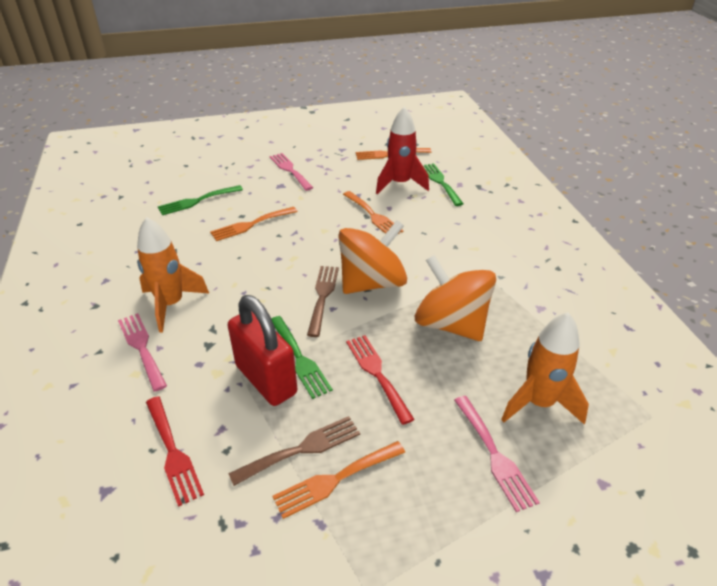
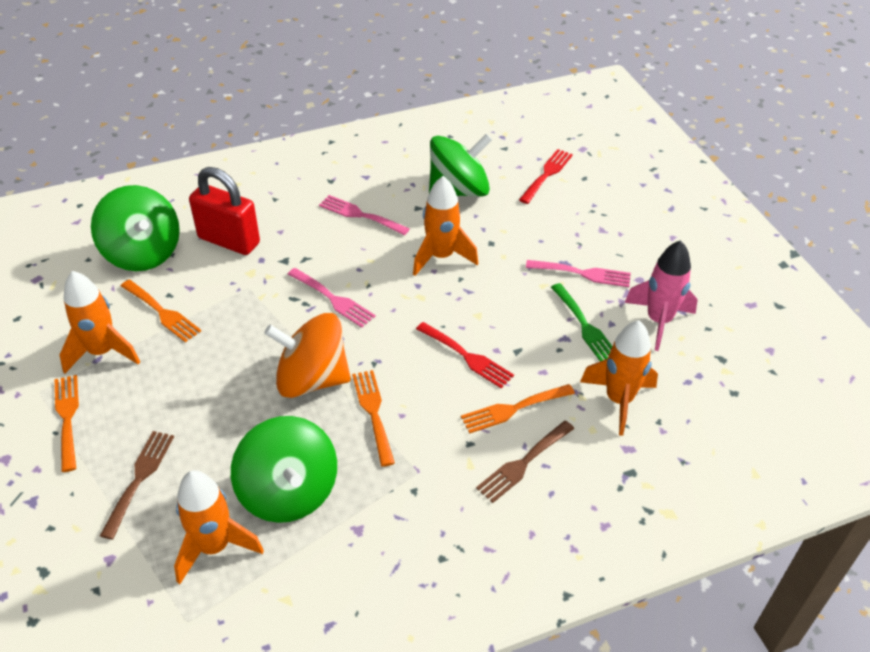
green fork: [158,185,243,215] [271,316,333,399] [422,163,463,206] = 3 -> [551,283,612,361] = 1
green spinning top: none = 0 -> [91,185,180,271] [231,416,337,523] [429,134,492,197] = 3
orange rocket: [137,217,210,332] [501,312,589,425] = 2 -> [59,271,140,374] [174,470,264,584] [413,176,478,276] [580,320,658,436] = 4
orange spinning top: [338,220,407,294] [415,255,496,341] = 2 -> [264,313,351,398] = 1
pink rocket: none = 0 -> [625,240,698,351] = 1
red rocket: [376,106,429,195] = 1 -> none = 0

